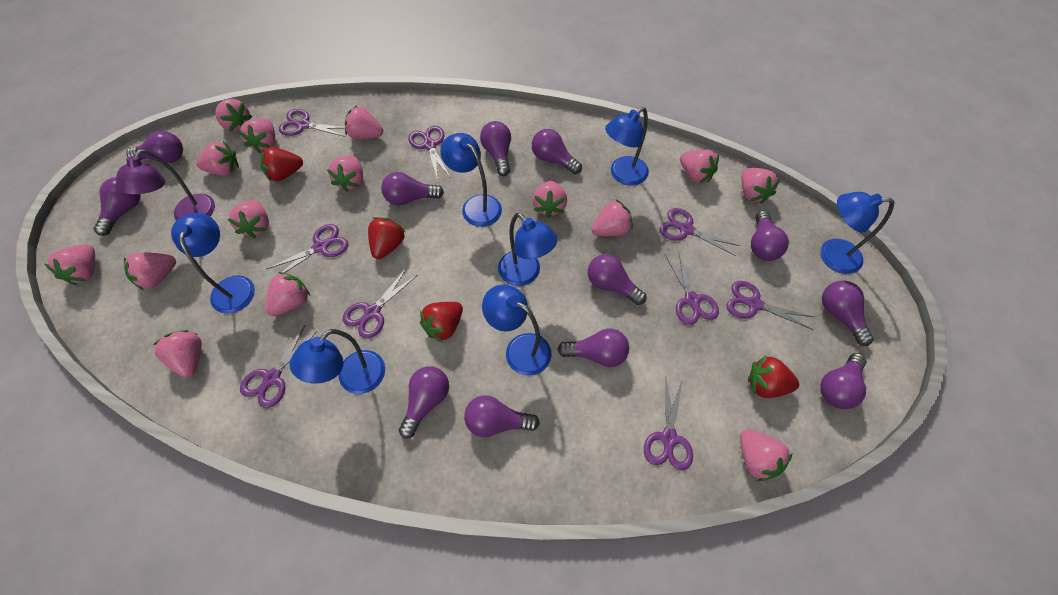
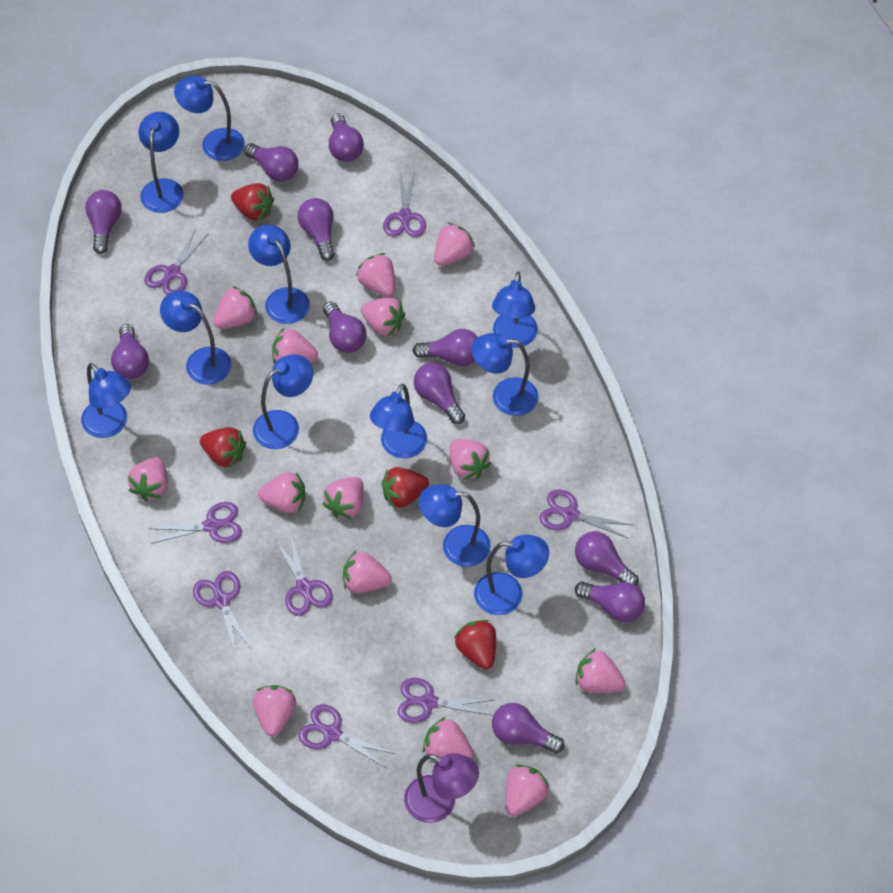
blue lamp: [171,213,255,314] [290,329,385,394] [440,133,502,227] [482,284,552,376] [498,213,557,286] [605,107,649,186] [820,192,895,274] = 7 -> [81,363,131,438] [139,112,184,213] [160,291,232,385] [174,75,245,161] [248,225,310,324] [253,354,313,449] [370,384,427,458] [419,484,491,567] [472,333,539,416] [474,534,549,615] [492,272,538,348] = 11
pink strawberry: [45,244,95,285] [124,252,176,291] [153,330,202,378] [196,141,239,176] [215,99,252,132] [228,200,269,238] [239,118,275,153] [265,272,310,316] [327,156,363,192] [345,106,383,139] [532,181,567,218] [591,199,633,236] [680,149,719,183] [740,429,792,481] [742,168,780,204] = 15 -> [128,457,168,501] [213,286,258,329] [253,685,296,737] [258,472,305,513] [272,328,318,364] [323,477,364,519] [343,551,392,593] [356,253,395,297] [361,298,405,337] [423,717,473,759] [434,223,475,266] [450,439,491,480] [505,764,550,816] [575,648,625,693] = 14
purple light bulb: [94,177,141,236] [126,131,183,163] [381,172,444,205] [399,366,449,438] [464,395,540,437] [480,121,511,176] [532,129,582,174] [557,329,629,367] [588,254,646,305] [751,210,789,261] [820,353,867,409] [822,281,874,346] = 12 -> [85,190,122,254] [111,324,149,379] [244,143,299,182] [297,198,335,261] [323,301,366,353] [329,113,364,162] [413,329,478,366] [414,363,465,424] [492,703,565,754] [575,531,639,586] [575,581,645,622] = 11
purple scissors: [240,325,317,408] [267,224,348,273] [279,109,345,137] [343,268,418,339] [408,126,450,181] [644,378,693,470] [660,208,740,256] [665,252,719,325] [726,281,814,330] = 9 -> [144,228,209,295] [148,502,242,544] [193,571,252,655] [275,535,333,616] [298,704,395,768] [383,171,426,237] [398,678,494,723] [539,490,632,538] = 8

